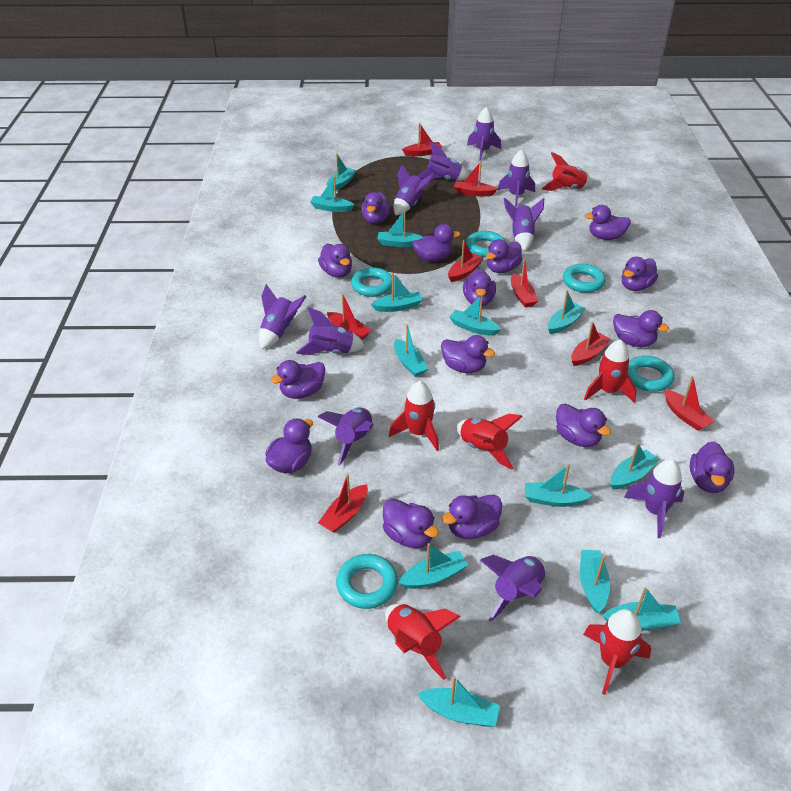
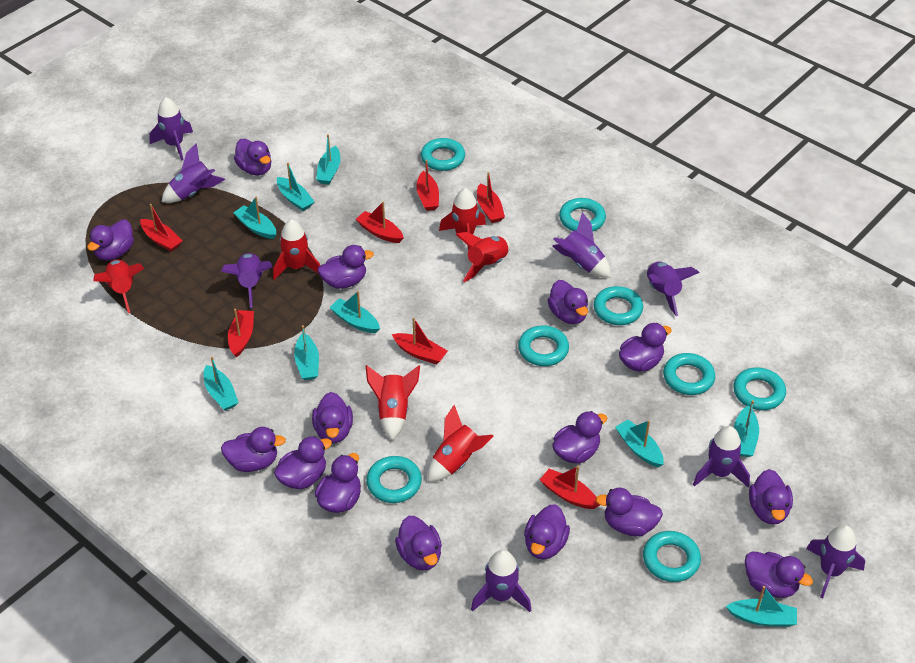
purple rocket: [259,284,307,349] [296,307,365,355] [318,407,373,466] [394,164,435,215] [418,142,469,181] [467,107,501,161] [480,555,546,622] [498,149,535,207] [504,198,544,251] [624,459,684,538] = 10 -> [149,97,193,161] [162,143,225,203] [221,253,272,308] [471,550,531,612] [552,212,611,278] [647,261,700,316] [693,426,750,487] [806,525,865,598] = 8
red boat: [318,474,368,533] [327,294,371,340] [402,123,442,156] [448,240,484,282] [454,161,498,196] [511,258,538,307] [571,321,611,366] [664,376,714,431] = 8 -> [140,204,183,252] [228,309,254,358] [356,201,404,243] [392,317,448,364] [416,160,439,211] [477,172,505,223] [540,466,600,509] = 7
turquoise boat: [310,176,355,212] [327,153,356,190] [371,273,423,312] [377,210,423,247] [394,324,429,377] [399,543,468,589] [417,676,500,727] [449,294,501,336] [525,464,592,507] [548,291,586,334] [580,550,610,613] [603,587,681,631] [610,442,660,489] = 13 -> [204,356,239,411] [233,197,276,239] [277,163,315,211] [294,325,319,380] [316,134,341,185] [329,291,380,333] [615,419,664,467] [726,586,797,627] [734,400,759,457] = 9
turquoise ring: [336,554,398,609] [351,267,392,297] [466,231,506,257] [563,264,606,293] [627,356,674,392] = 5 -> [366,456,422,503] [421,138,465,171] [518,325,569,366] [559,198,606,231] [594,286,643,325] [643,531,701,582] [663,353,715,395] [733,367,786,410] = 8

